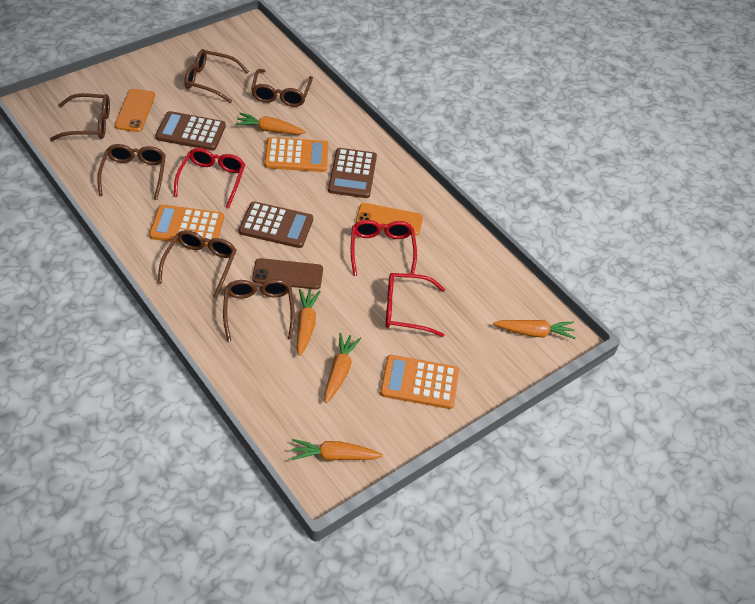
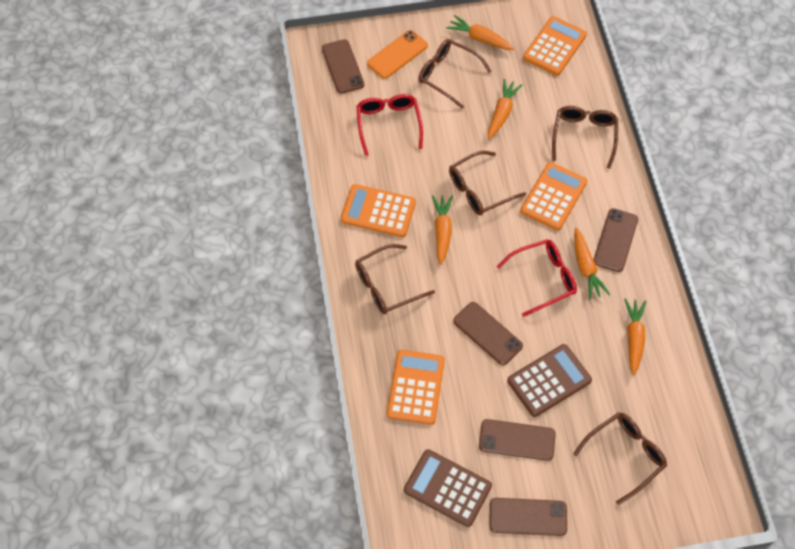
brown calculator: [155,111,226,151] [239,201,313,248] [328,148,377,198] = 3 -> [404,449,492,527] [507,344,592,417] = 2
brown glasses: [50,93,110,141] [97,144,166,200] [158,230,236,299] [184,49,249,103] [223,279,295,342] [251,69,313,107] = 6 -> [355,244,435,314] [418,39,491,109] [449,150,526,215] [552,106,618,169] [573,412,667,505] = 5
brown phone: [252,258,323,289] = 1 -> [322,39,364,93] [453,302,523,365] [479,419,556,461] [490,498,567,536] [593,208,638,272] = 5
orange calculator: [149,205,224,247] [264,137,329,172] [380,355,459,409] = 3 -> [341,184,416,237] [387,350,445,425] [520,162,587,230] [523,16,587,76] = 4
orange phone: [115,89,155,132] [356,203,423,236] = 2 -> [367,30,428,79] = 1
red glasses: [174,148,245,208] [351,220,417,276] [386,273,445,337] = 3 -> [356,94,423,156] [497,239,577,317] = 2

